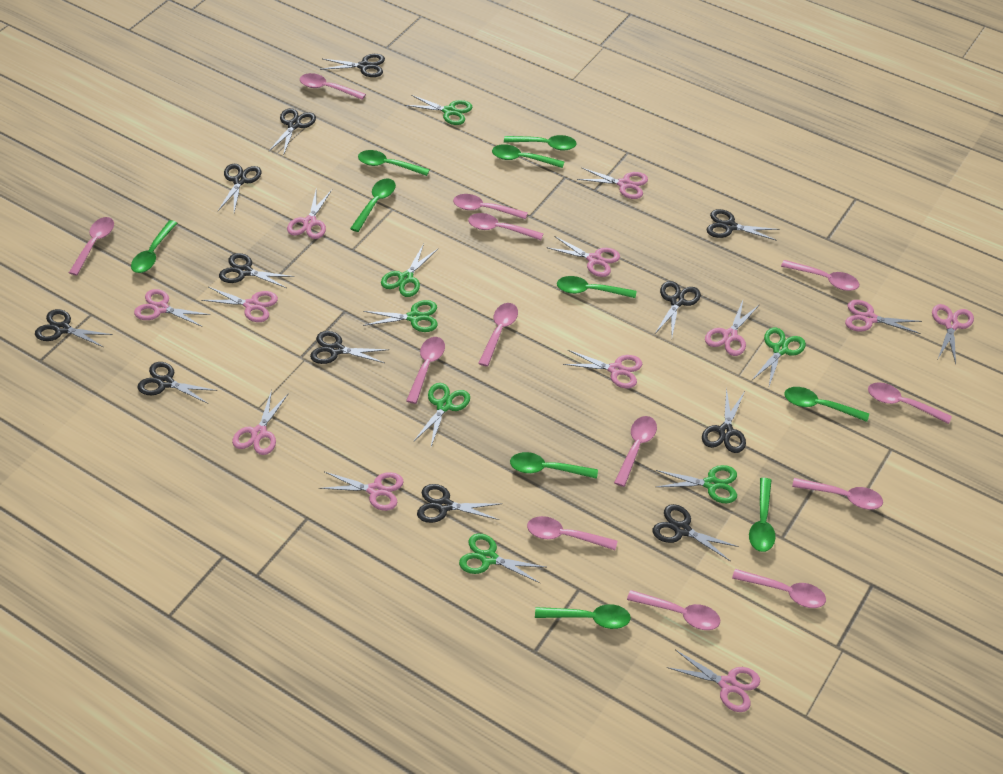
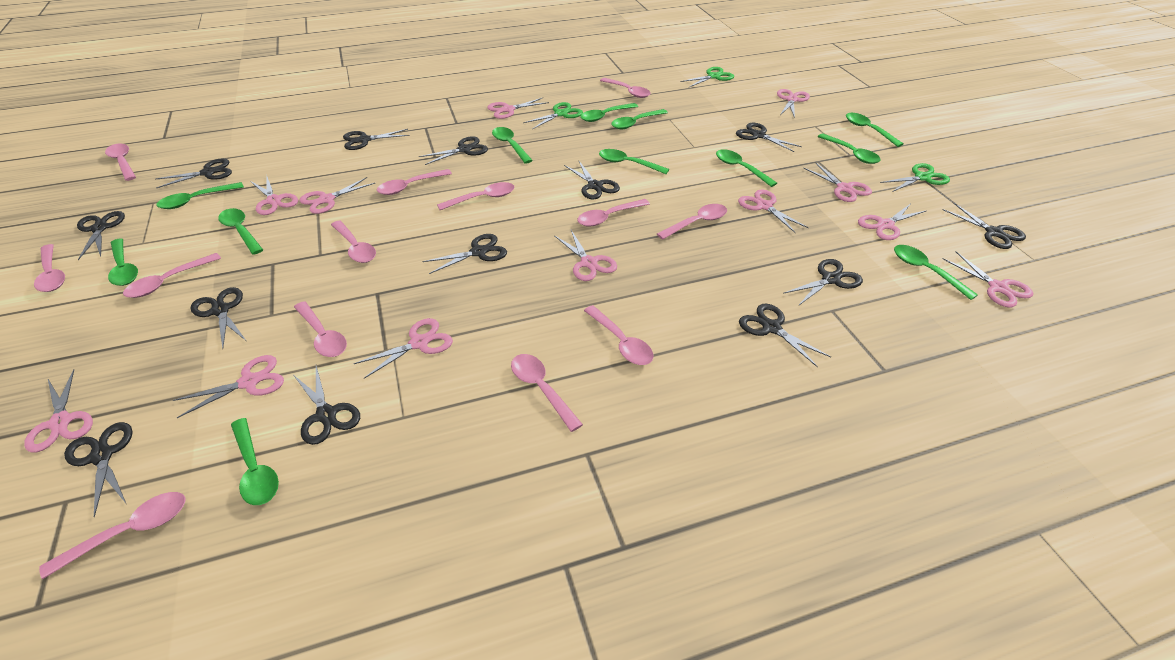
black scissors: [35,309,113,347] [138,362,217,404] [218,164,261,212] [219,253,294,288] [268,108,316,156] [310,331,389,364] [320,54,385,77] [417,484,500,523] [653,504,739,561] [655,281,701,336] [702,388,746,453] [707,209,780,241] = 12 -> [64,422,133,518] [77,211,125,260] [156,159,232,188] [190,287,246,349] [294,366,360,445] [343,129,410,150] [419,136,488,165] [422,234,507,274] [564,161,620,199] [736,123,802,152] [739,303,831,368] [783,259,863,306] [942,203,1026,249] = 13
green scissors: [363,300,438,332] [381,244,439,297] [405,95,472,125] [413,383,470,447] [459,534,546,584] [656,465,737,503] [752,328,806,386] = 7 -> [523,102,583,129] [680,67,734,87] [880,163,950,192] = 3
green spoon: [131,220,177,273] [350,178,396,232] [358,150,430,176] [492,144,565,168] [504,135,577,150] [510,452,598,479] [535,604,631,629] [557,276,636,298] [749,478,775,552] [785,387,869,422] = 10 -> [108,238,138,286] [156,182,244,209] [218,208,263,255] [231,418,279,505] [492,127,533,164] [580,103,638,122] [599,149,669,174] [611,109,668,129] [716,149,777,187] [818,134,881,164] [846,113,904,147] [894,245,978,300] = 12

